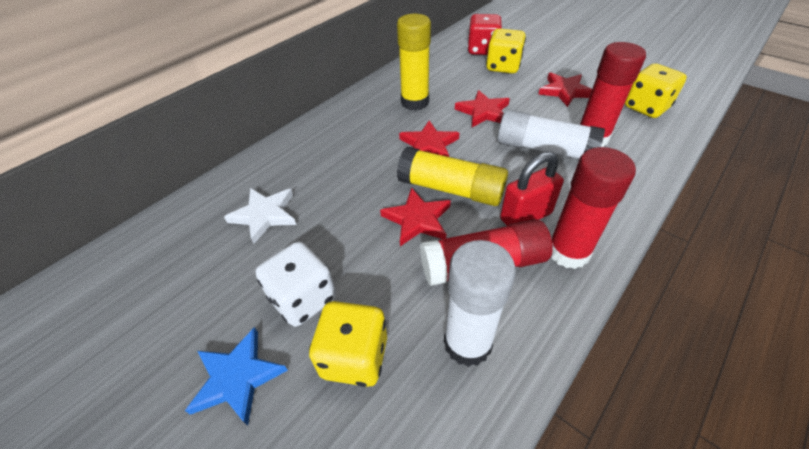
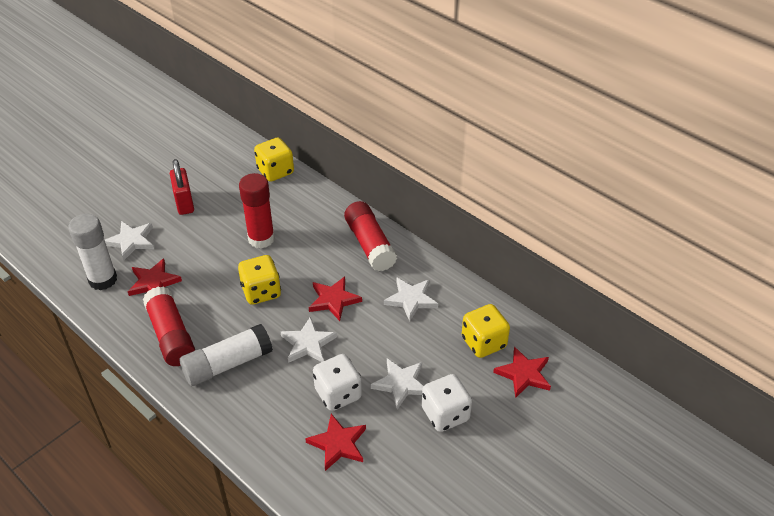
blue star: [185,327,288,426] = 1 -> none = 0
red dice: [467,14,502,55] = 1 -> none = 0
white dice: [255,242,336,327] = 1 -> [313,354,362,411] [422,374,472,432] = 2
white star: [224,188,296,244] = 1 -> [105,221,154,260] [281,317,337,363] [371,358,424,410] [384,277,438,322] = 4
yellow glue stick: [397,14,431,111] [397,147,508,206] = 2 -> none = 0

